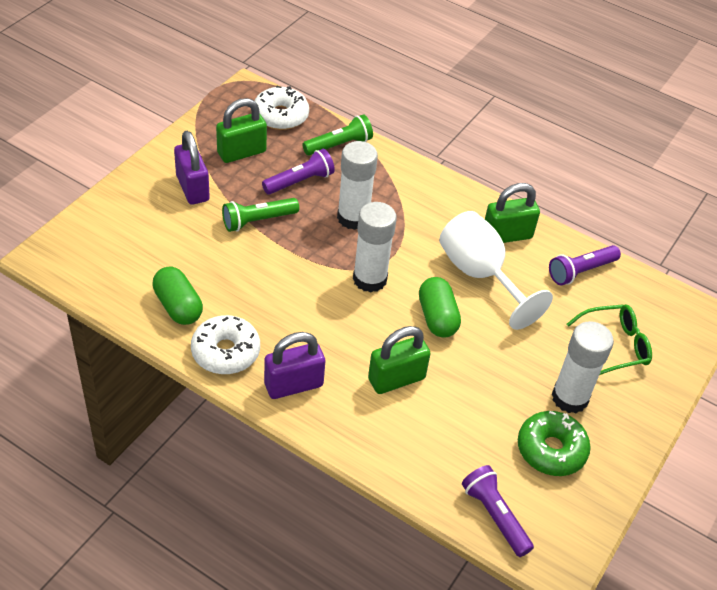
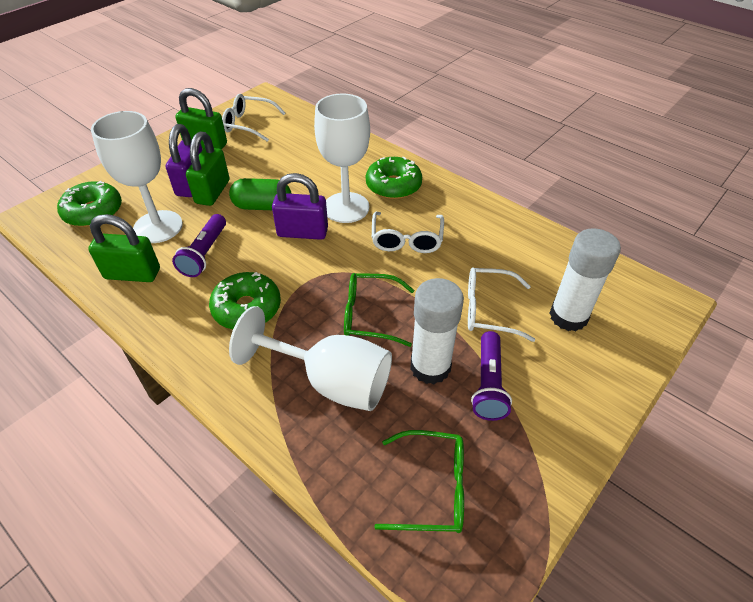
green capsule: [152,267,203,325] [419,277,461,338] = 2 -> [229,178,291,210] = 1
green donut: [518,411,591,476] = 1 -> [57,181,122,227] [209,272,281,329] [366,157,422,199] = 3
green flashlight: [222,198,299,232] [302,114,373,156] = 2 -> none = 0
green glasses: [567,304,652,375] = 1 -> [344,273,414,347] [374,430,464,533] = 2
purple flashlight: [262,149,335,195] [462,465,534,557] [549,245,621,285] = 3 -> [172,214,226,277] [471,331,512,421] = 2
white donut: [191,315,260,374] [255,86,309,130] = 2 -> none = 0
white glasses: none = 0 -> [222,94,285,142] [372,212,444,253] [468,267,535,342] = 3
white glue stick: [337,141,378,230] [353,202,397,293] [552,321,614,413] = 3 -> [410,278,464,384] [549,228,621,331] = 2
white goblet: [439,211,553,330] = 1 -> [91,111,183,243] [229,306,392,411] [314,93,370,223] = 3

